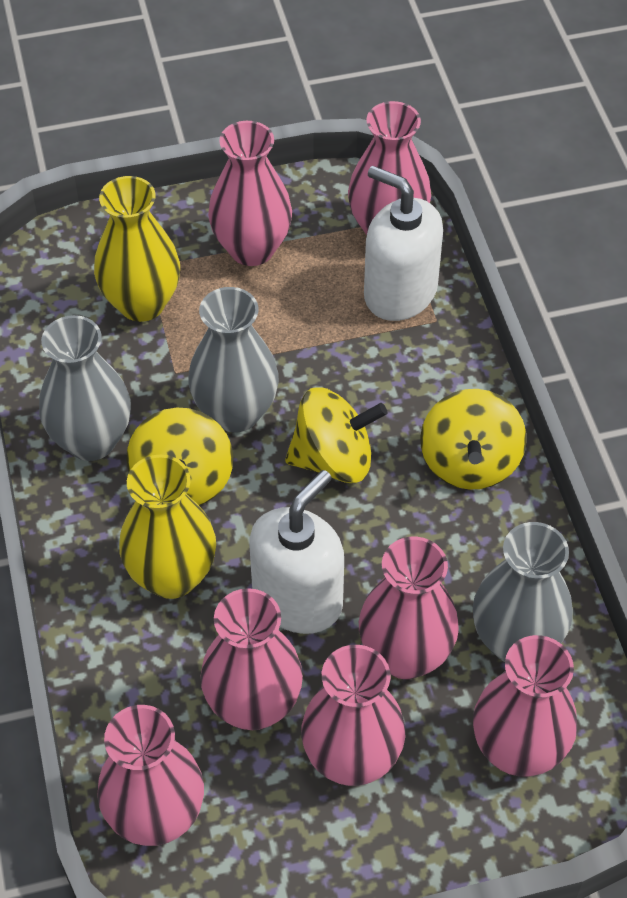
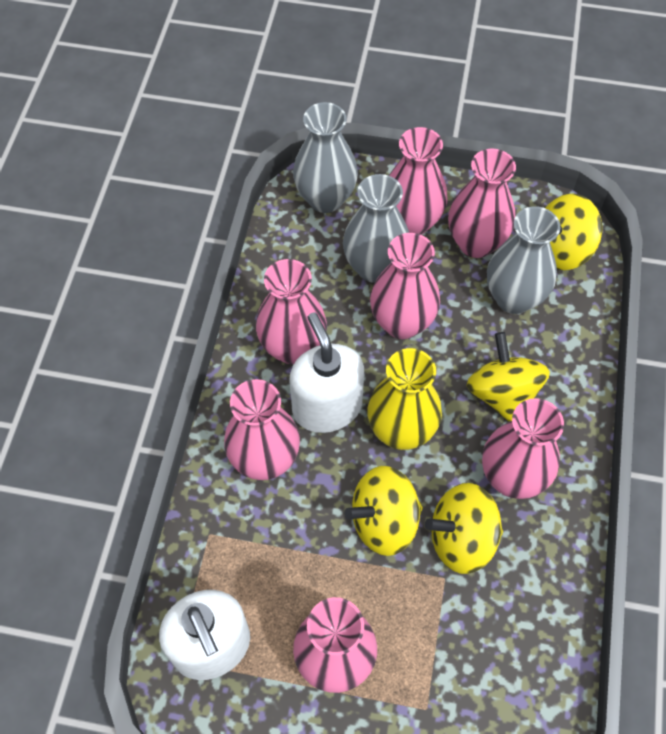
yellow spinning top: [127,408,233,505] [285,387,387,483] [420,389,526,490] = 3 -> [344,466,423,556] [425,483,503,574] [467,332,550,422] [546,194,602,270] = 4
yellow vase: [94,176,180,322] [119,455,216,599] = 2 -> [367,348,442,450] = 1

